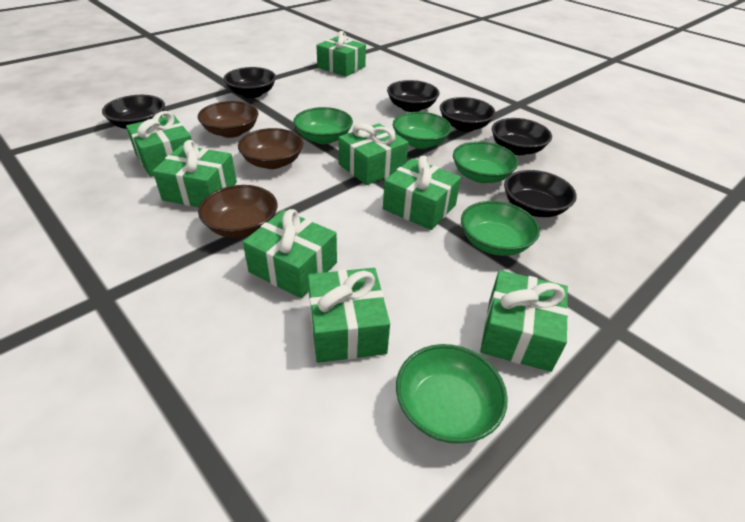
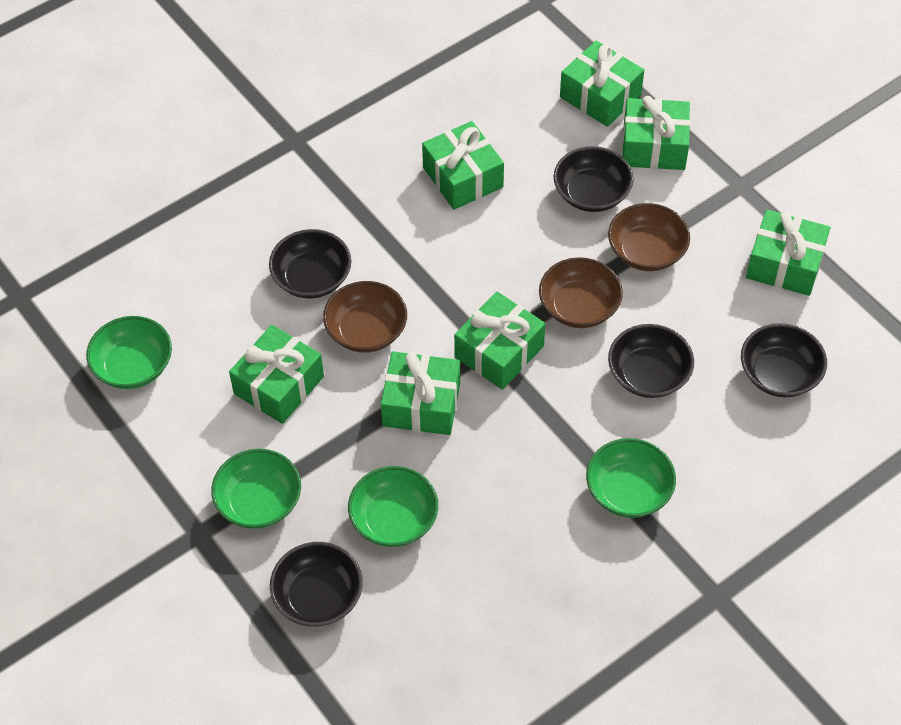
black bowl: [102,95,165,129] [224,67,276,98] [387,80,439,112] [440,97,496,132] [492,118,552,155] [504,170,577,217] = 6 -> [269,229,352,298] [270,542,363,627] [553,146,634,212] [608,324,694,398] [741,323,827,397] = 5
green bowl: [293,107,353,144] [393,112,452,149] [396,344,508,444] [453,141,518,183] [461,201,540,256] = 5 -> [86,316,172,389] [211,449,301,529] [348,466,438,547] [586,438,676,518] = 4
green gift: [126,111,192,177] [153,140,237,207] [243,209,337,298] [308,268,390,363] [316,31,366,77] [339,123,409,185] [383,156,461,230] [480,270,569,372] = 8 -> [229,325,324,424] [381,351,460,435] [422,121,504,210] [454,292,545,390] [560,41,644,127] [622,96,690,170] [746,210,830,296] = 7

